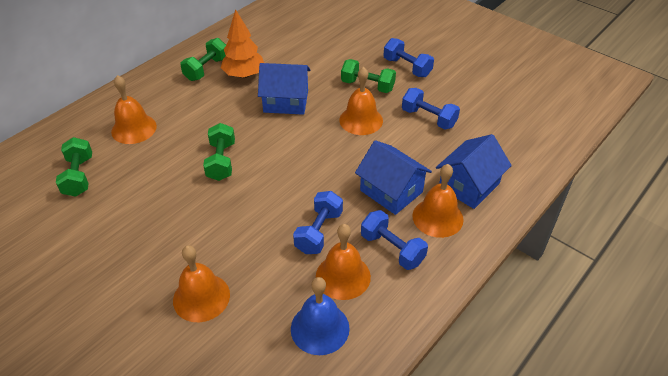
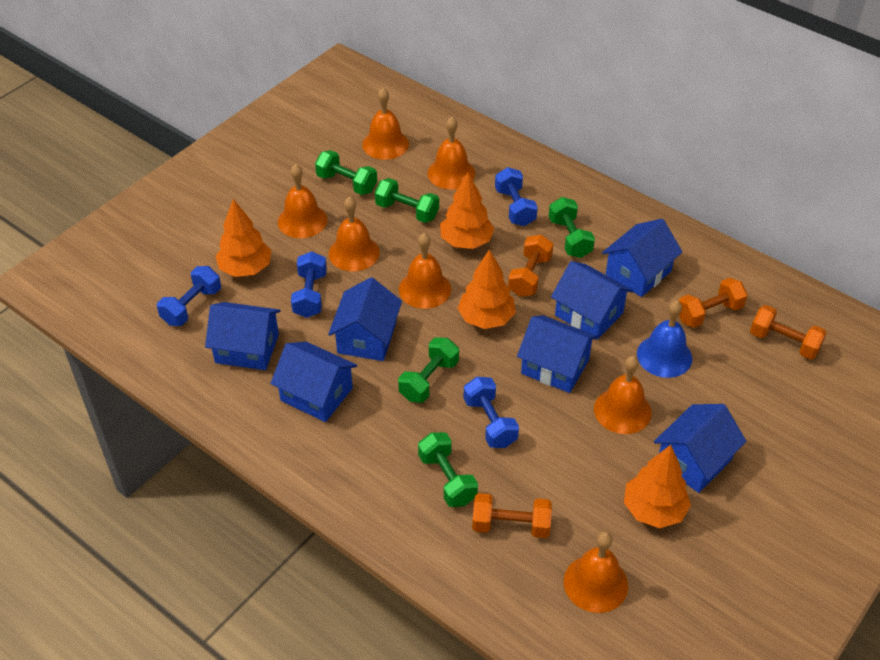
blue house: [258,63,311,115] [355,140,432,215] [436,134,512,209] = 3 -> [205,302,281,370] [270,342,357,422] [328,277,402,361] [517,315,598,393] [551,261,633,340] [602,219,682,297] [654,404,746,493] = 7
green dumbbell: [56,137,92,197] [180,38,226,81] [203,123,235,181] [341,59,396,93] = 4 -> [315,150,377,195] [375,178,439,223] [398,337,459,403] [418,432,478,507] [549,197,595,258] = 5
orange bell: [111,75,157,144] [173,245,230,322] [316,224,371,300] [339,67,383,135] [413,164,464,238] = 5 -> [278,164,327,238] [329,196,380,271] [362,88,409,160] [399,233,451,309] [428,117,475,190] [564,531,628,613] [594,356,652,434] = 7
orange dumbbell: none = 0 -> [472,493,552,538] [508,234,553,297] [679,278,748,328] [750,305,827,360] = 4
orange tree: [221,9,264,78] = 1 -> [215,199,272,277] [440,172,494,249] [457,249,516,329] [624,445,691,528] = 4

